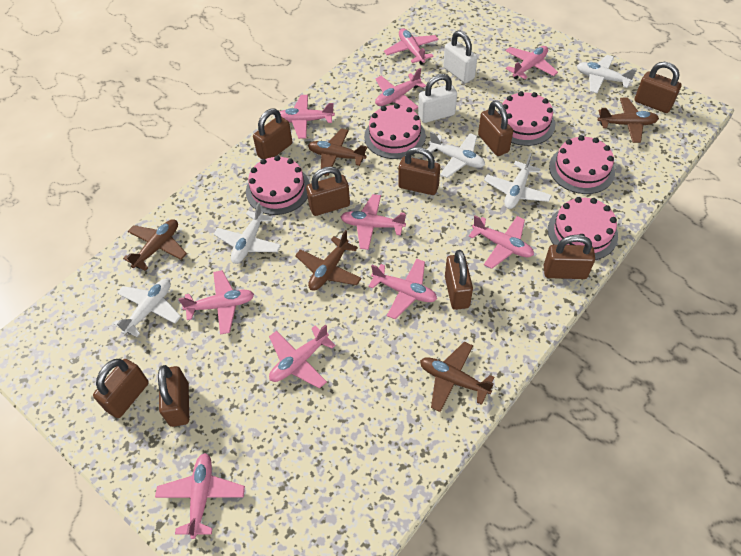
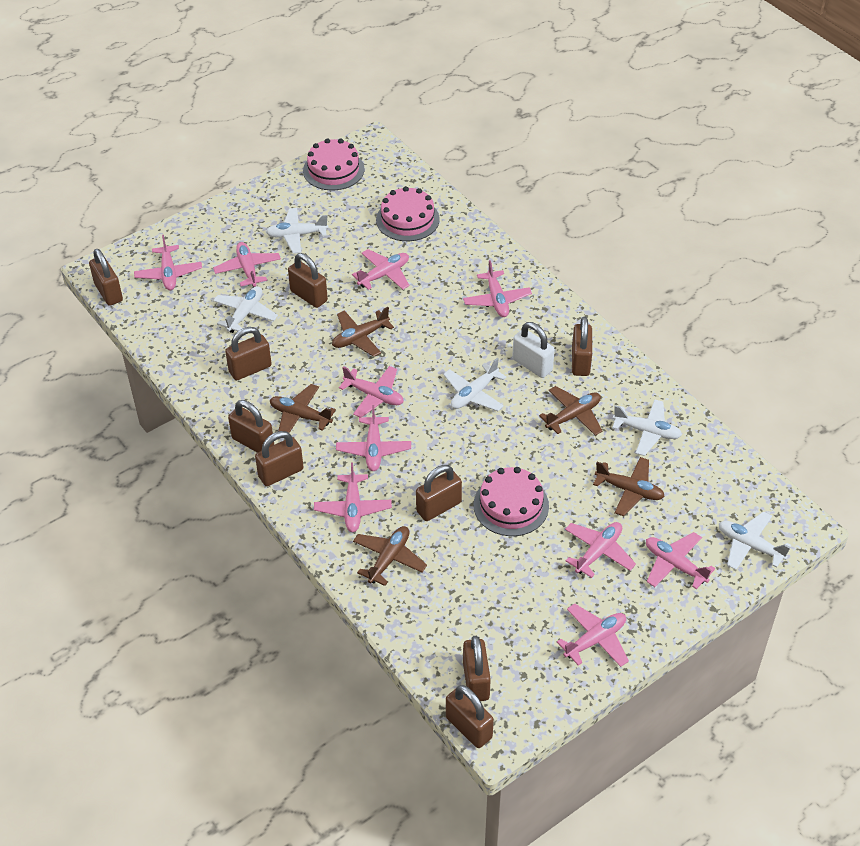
pink cake: [246,155,310,215] [364,104,426,159] [498,91,555,146] [548,197,618,260] [549,135,615,194] = 5 -> [303,138,364,191] [376,186,440,241] [473,467,549,536] = 3
white padlock: [418,74,457,123] [443,31,477,83] = 2 -> [512,322,555,378] = 1

